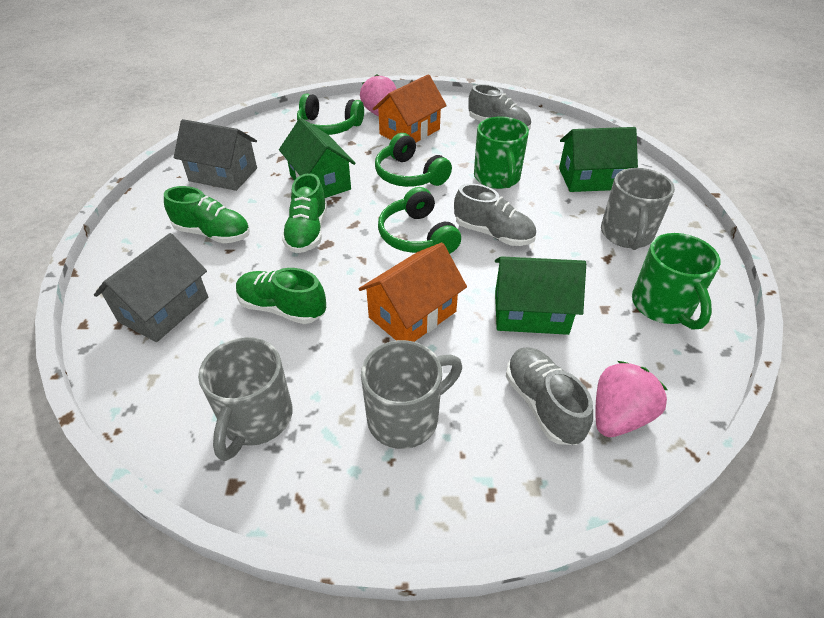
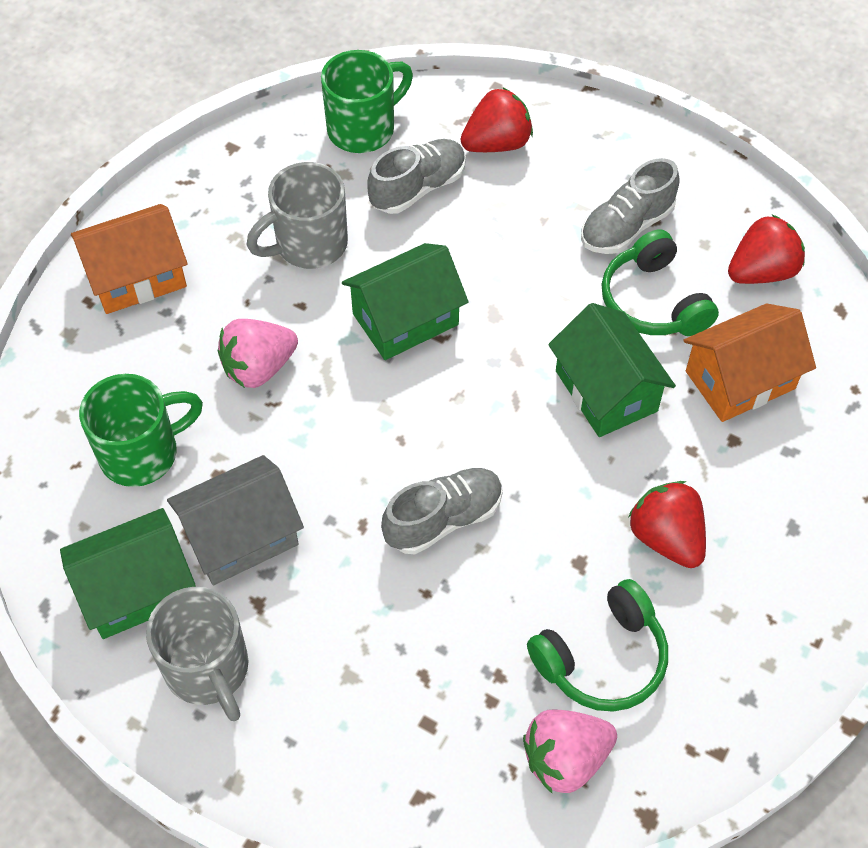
green headphones: [297,94,364,135] [375,133,452,187] [378,187,461,254] = 3 -> [527,579,668,712] [602,229,719,336] = 2
green shoe: [164,186,250,243] [236,268,326,324] [282,173,327,253] = 3 -> none = 0
grey house: [94,233,208,342] [174,119,257,191] = 2 -> [167,455,304,585] = 1
grey mug: [198,337,293,461] [361,340,462,449] [601,168,675,250] = 3 -> [146,587,249,721] [246,162,348,269] = 2
red strawberry: none = 0 -> [460,87,533,152] [629,481,706,568] [728,215,805,284] = 3

